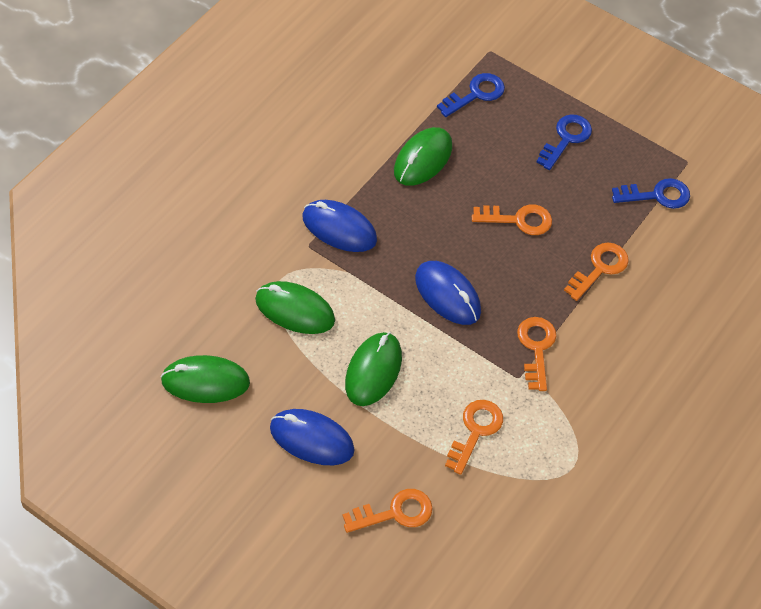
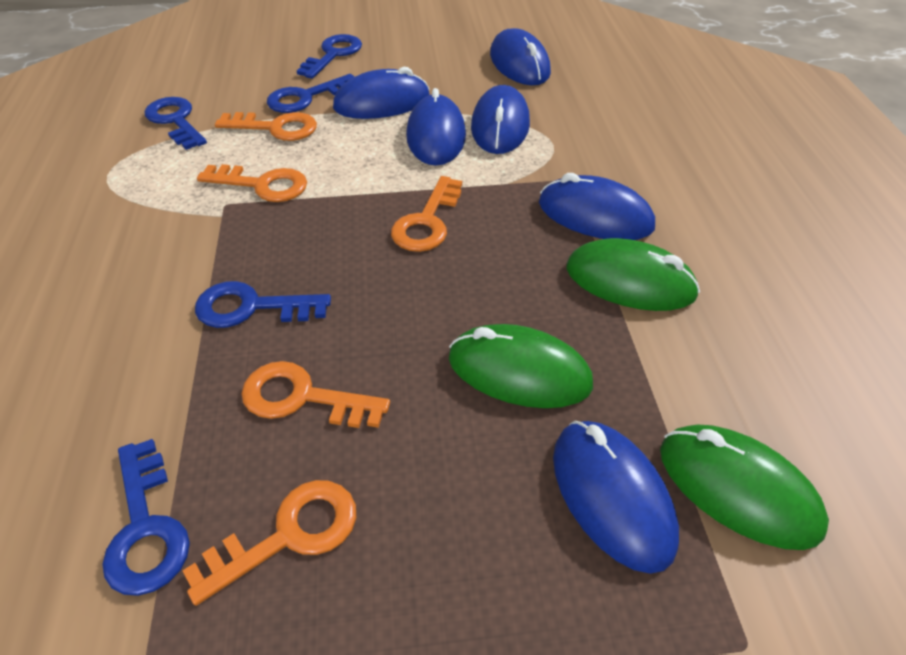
blue key: [437,73,505,117] [537,114,592,170] [612,178,690,209] = 3 -> [103,439,190,596] [144,97,207,150] [195,281,331,328] [267,74,355,113] [297,34,362,79] = 5
blue mouse: [270,409,355,465] [302,200,377,252] [415,261,481,325] = 3 -> [333,67,430,119] [406,88,466,166] [471,85,530,154] [490,28,551,85] [539,173,655,240] [553,421,679,574] = 6
green mouse: [161,355,250,403] [255,281,335,334] [345,332,402,406] [394,127,452,186] = 4 -> [449,324,593,408] [566,238,700,311] [660,425,829,550] = 3

